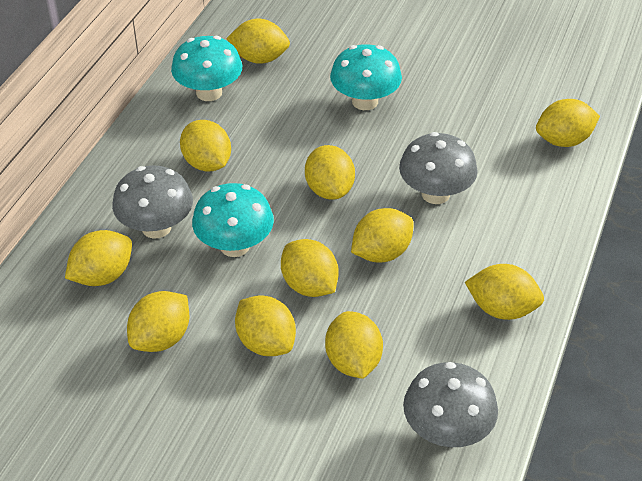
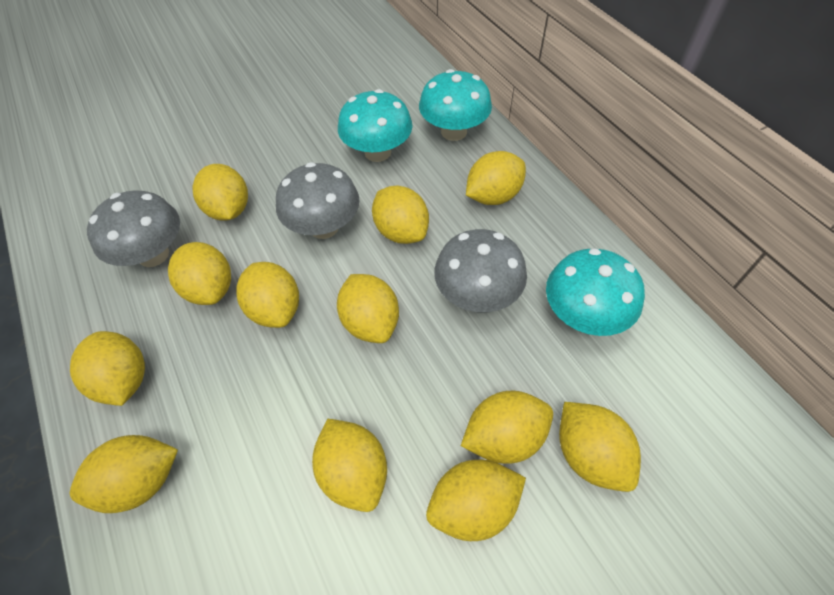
yellow lemon: [65,230,132,286] [127,291,189,352] [180,120,231,172] [226,19,290,64] [235,295,296,356] [281,239,339,297] [305,145,355,200] [325,311,383,379] [351,208,414,262] [465,264,544,320] [536,99,600,147] = 11 -> [70,331,145,406] [70,435,178,513] [168,242,231,305] [192,164,248,221] [236,262,299,328] [312,419,387,512] [337,274,399,343] [372,186,429,244] [426,460,526,541] [461,391,553,464] [466,151,526,205] [559,402,641,492] = 12

